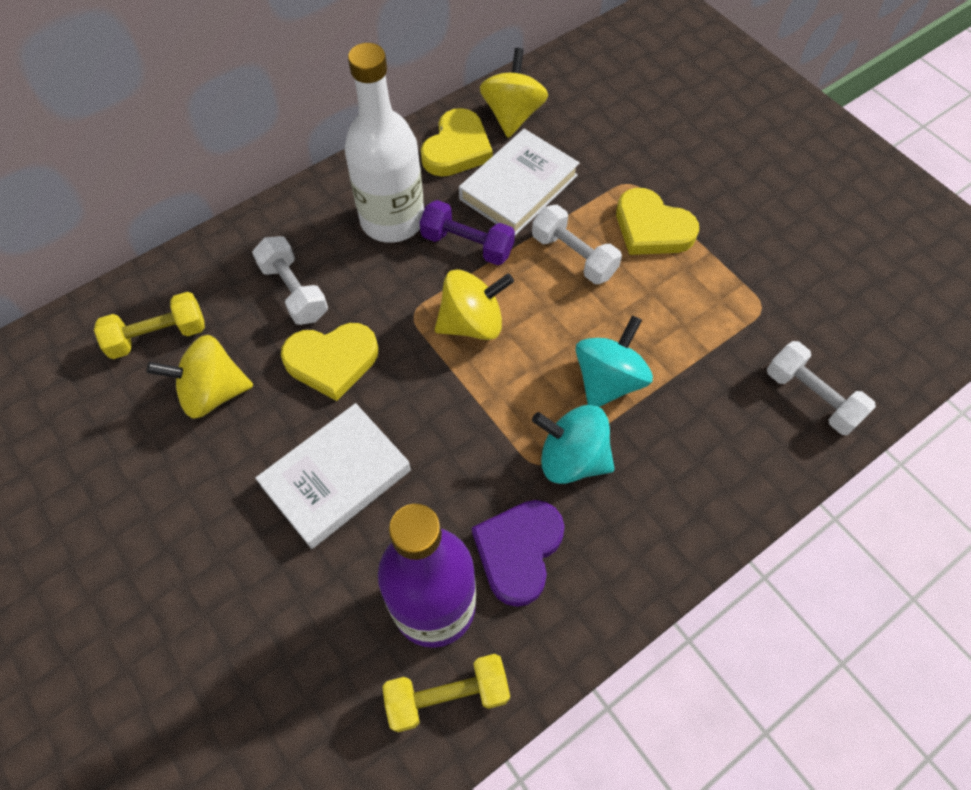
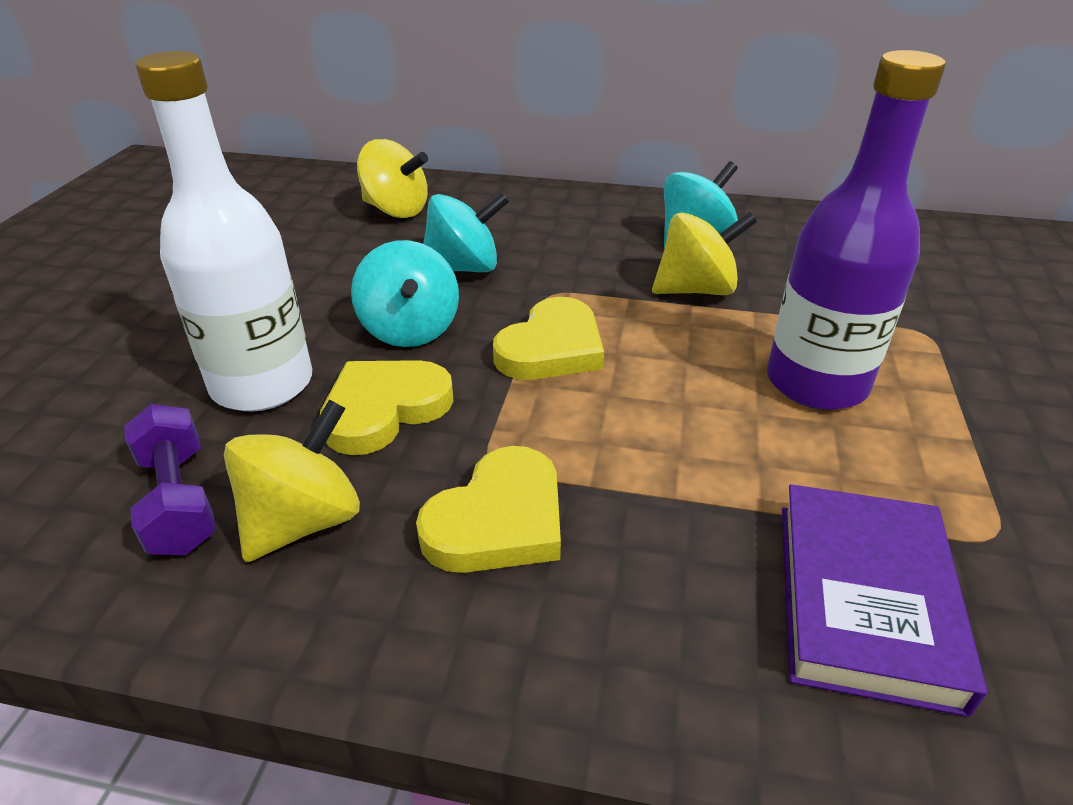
purple book: none = 0 -> [782,484,987,717] = 1
purple heart: [472,500,565,607] = 1 -> none = 0
turquoise spinning top: [532,405,615,484] [575,315,653,407] = 2 -> [351,240,459,347] [423,192,510,272] [664,161,738,248] = 3
white book: [255,403,411,549] [459,129,580,235] = 2 -> none = 0
white dumbbell: [252,236,328,325] [532,205,622,284] [767,341,876,435] = 3 -> none = 0
yellow dumbbell: [94,292,205,359] [382,654,510,732] = 2 -> none = 0

